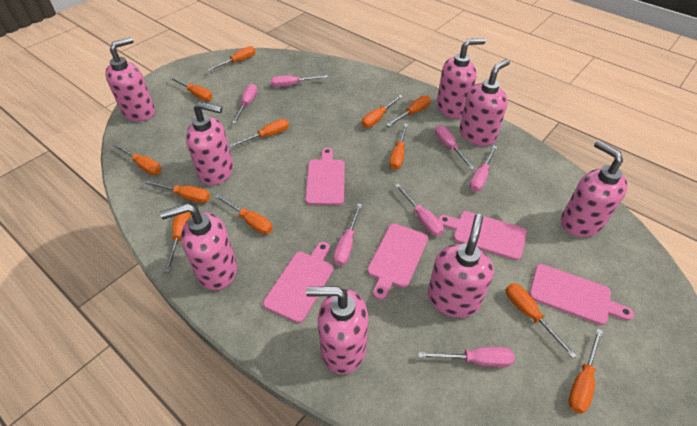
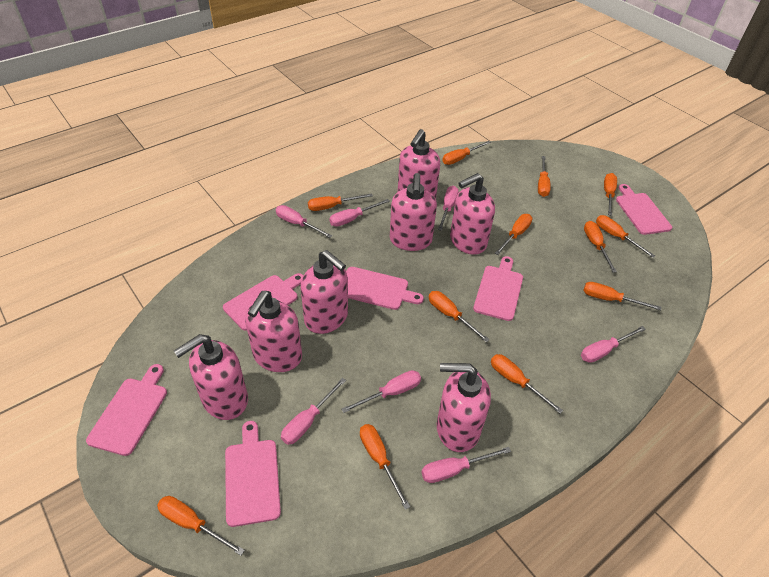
pink cutting board: [263,242,334,323] [305,148,345,205] [367,223,428,300] [438,211,527,260] [529,264,634,325] = 5 -> [86,364,167,456] [223,273,303,331] [225,421,281,527] [346,267,424,310] [473,256,523,321] [616,184,672,235] = 6
pink soap dispenser: [105,37,155,122] [160,203,237,290] [186,101,233,186] [306,286,368,374] [428,214,494,318] [437,38,486,119] [459,59,510,146] [561,140,628,237] = 8 -> [174,334,248,420] [245,291,302,372] [301,250,348,334] [390,173,437,251] [398,129,440,199] [437,363,491,452] [450,173,495,255] = 7

